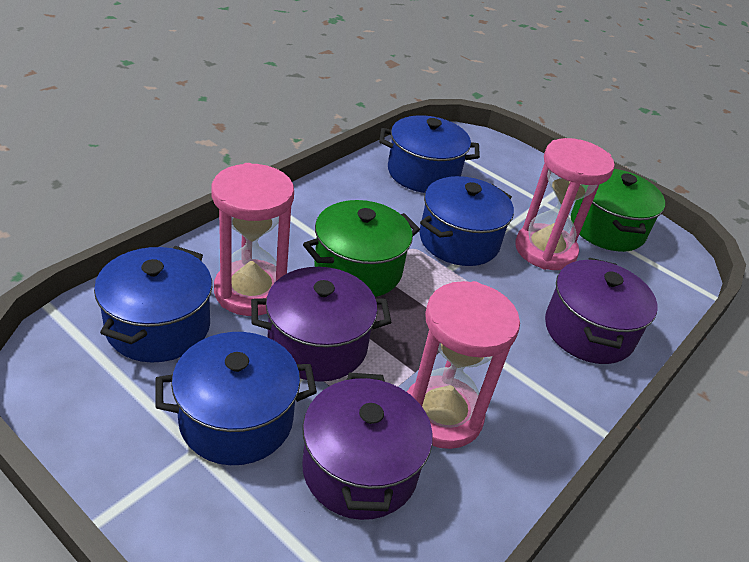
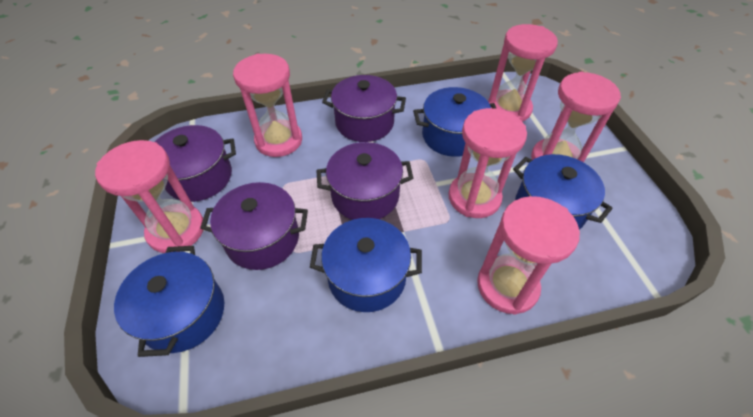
green pot: [303,200,420,297] [571,169,665,252] = 2 -> none = 0
pink hourglass: [211,163,294,316] [407,281,520,449] [515,138,615,270] = 3 -> [95,140,203,253] [233,53,302,157] [448,108,527,218] [477,196,580,315] [488,24,558,122] [531,72,621,162] = 6
purple pot: [251,267,391,382] [302,373,433,520] [545,258,658,364] = 3 -> [155,125,236,202] [200,182,308,270] [316,142,413,220] [322,75,406,142] = 4

